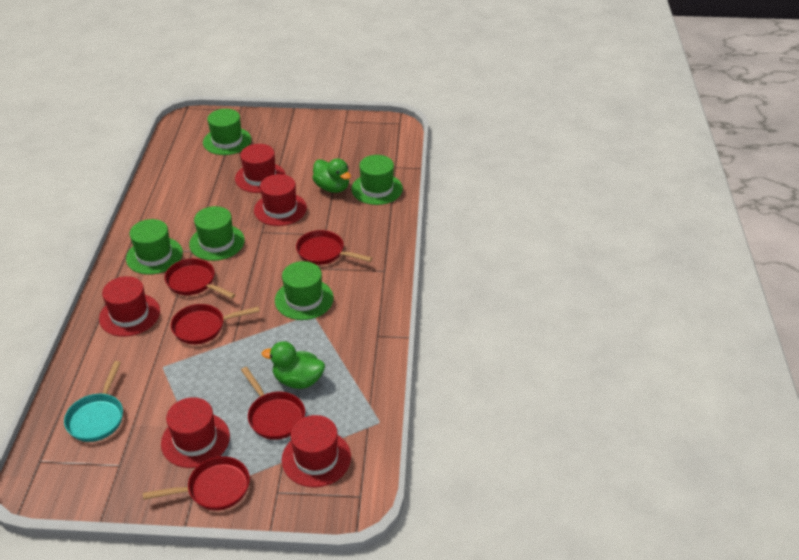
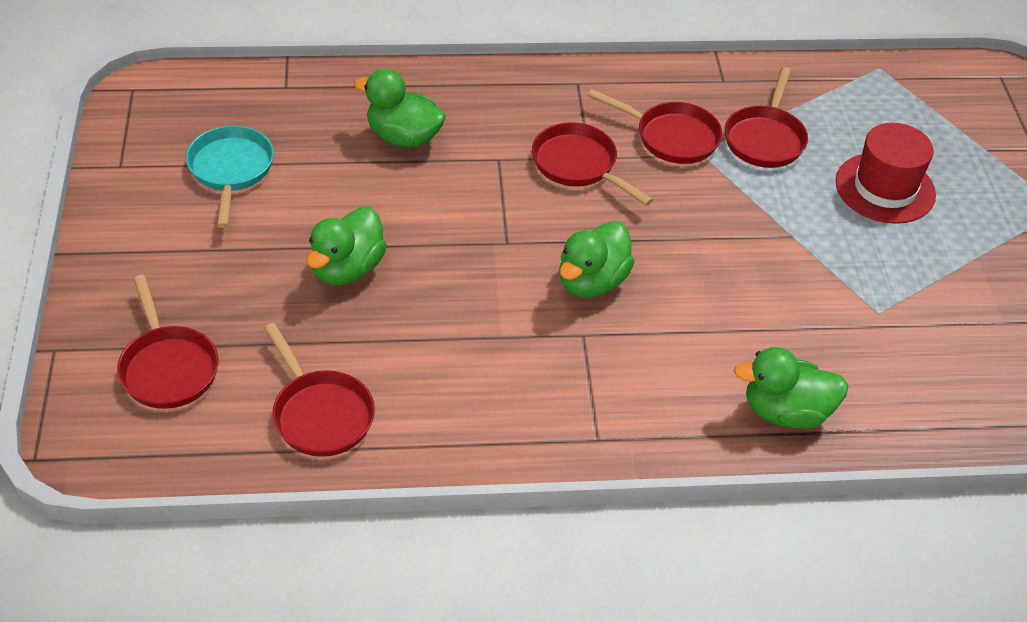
green duck: [262,341,325,389] [313,158,351,193] = 2 -> [307,207,387,285] [354,69,446,148] [559,221,635,298] [734,347,848,429] = 4
green hat: [126,219,183,275] [189,206,245,261] [203,109,251,155] [275,261,334,320] [351,155,403,205] = 5 -> none = 0
red hat: [99,276,160,337] [161,397,230,468] [235,144,286,193] [254,174,307,226] [282,415,351,487] = 5 -> [835,123,936,224] = 1

